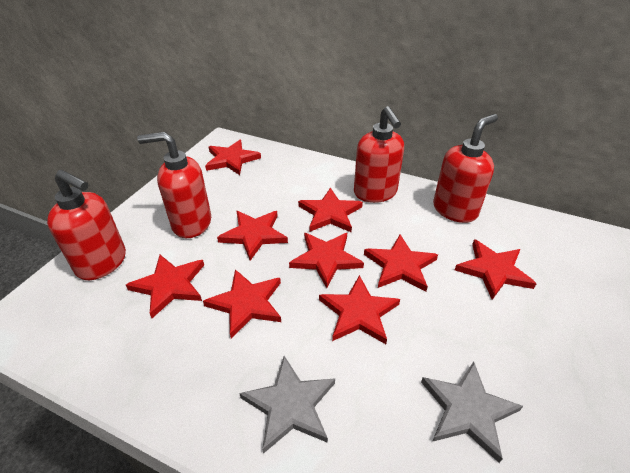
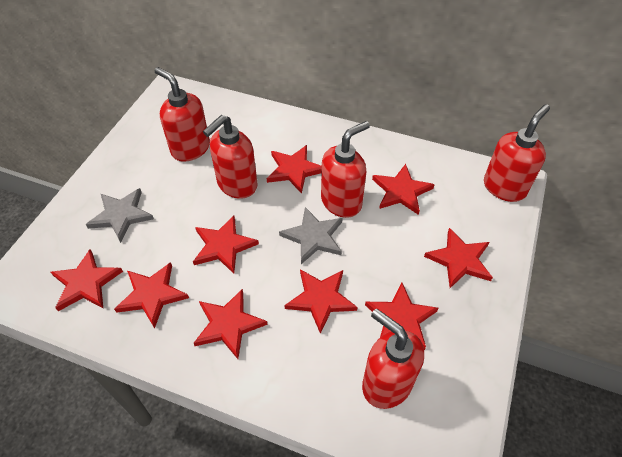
red soap dispenser: [47,170,126,280] [137,132,211,238] [354,106,404,203] [433,114,498,223] = 4 -> [155,67,210,162] [203,115,258,199] [321,121,370,218] [362,309,424,409] [484,104,550,202] = 5

